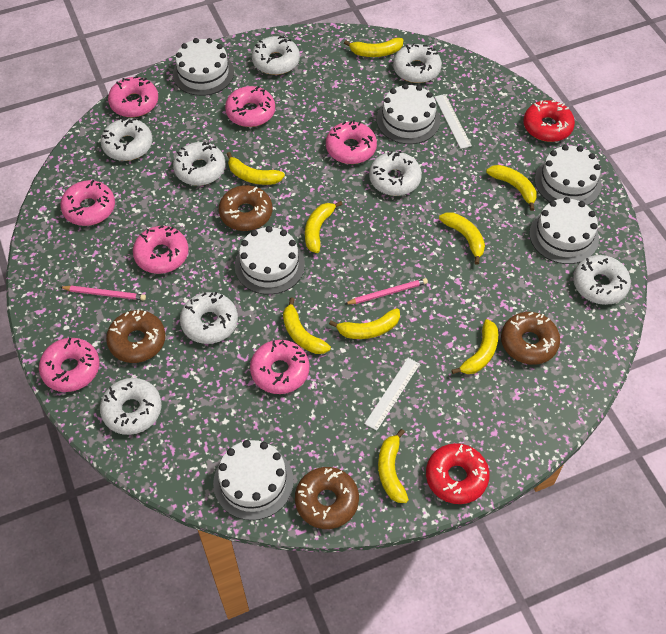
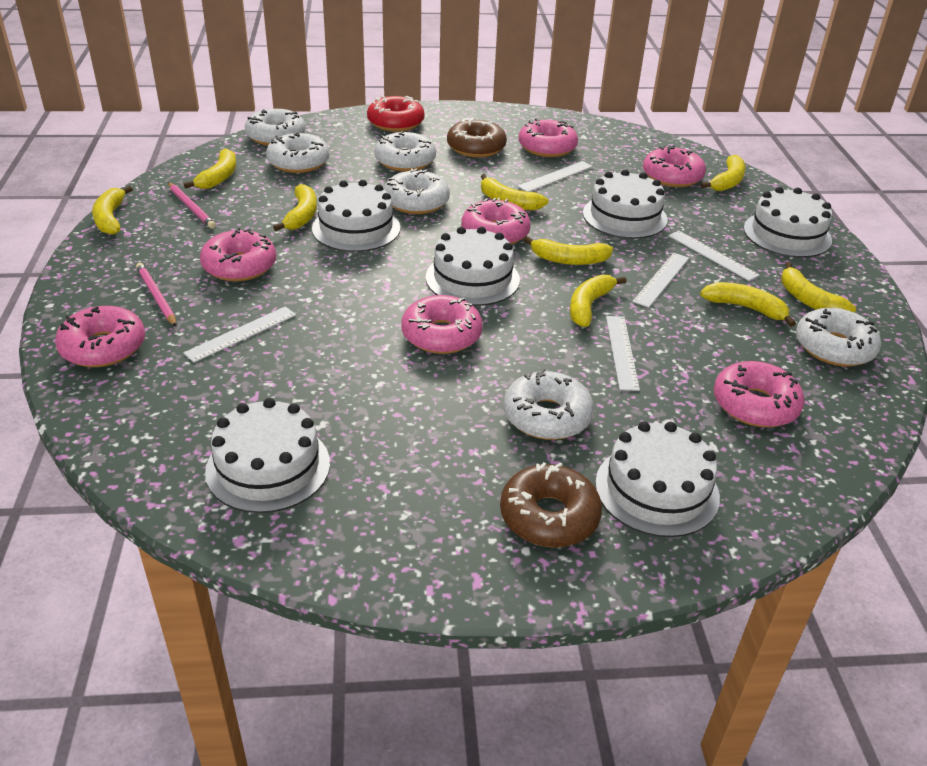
brown donut: [106,309,166,363] [219,185,272,231] [295,467,359,529] [501,312,560,365] = 4 -> [447,118,507,157] [500,462,602,547] = 2
red donut: [426,443,490,504] [523,100,575,142] = 2 -> [367,95,424,132] = 1
white donut: [100,117,153,161] [100,378,162,435] [173,142,226,186] [180,292,238,344] [252,35,300,75] [369,151,422,196] [393,43,442,83] [573,255,631,305] = 8 -> [245,109,305,146] [266,132,329,173] [374,132,436,172] [384,168,450,214] [504,368,594,440] [796,308,881,366] = 6
white ruler: [364,358,420,431] [434,94,472,149] = 2 -> [183,306,296,363] [517,161,593,192] [606,316,640,391] [632,253,689,308] [668,231,760,281] = 5

